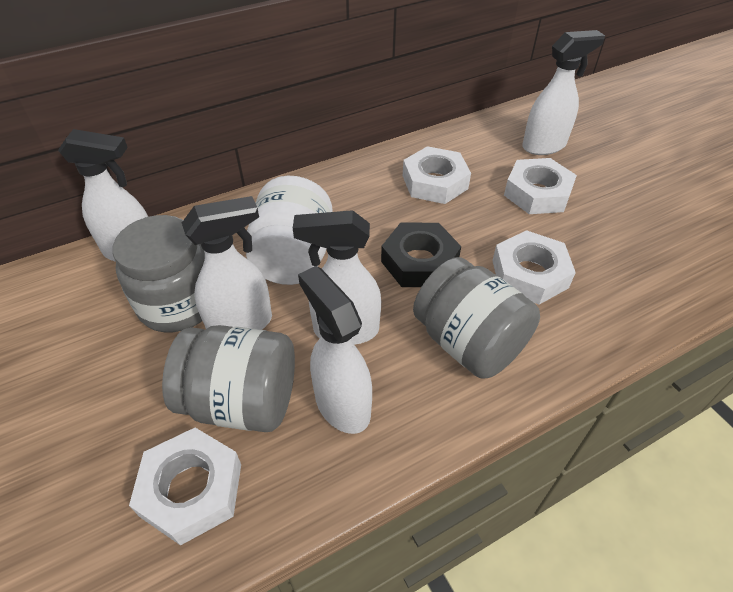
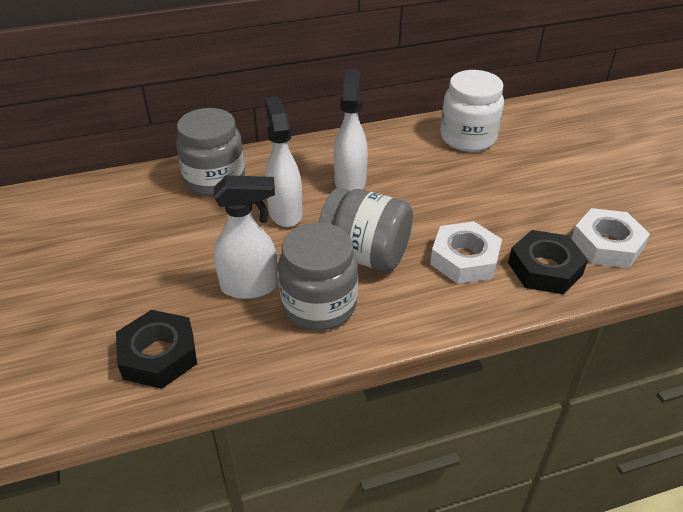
black nut: [381,222,461,287] = 1 -> [116,310,197,389] [508,230,588,295] = 2
white nut: [129,428,241,546] [403,146,471,204] [492,230,576,304] [504,158,577,214] = 4 -> [430,221,502,284] [572,208,650,268] = 2
white spray bottle: [58,129,148,262] [182,196,272,330] [293,210,381,345] [298,266,372,434] [522,30,605,155] = 5 -> [213,175,278,299] [264,96,302,227] [334,70,368,191] = 3

